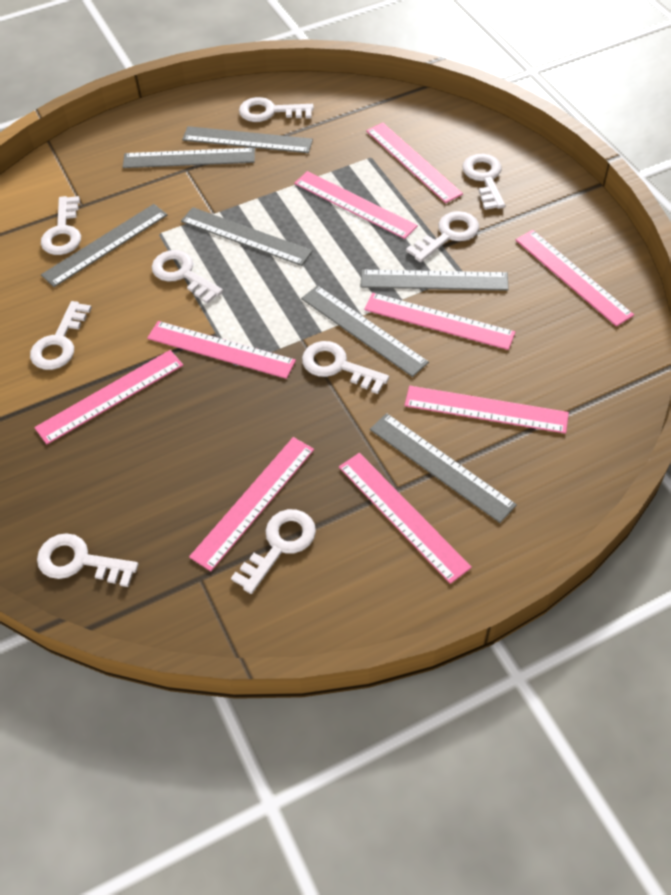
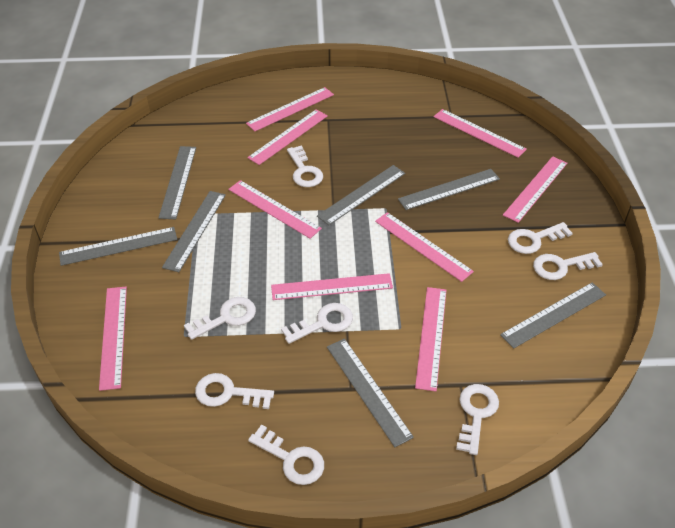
white key: [30,301,92,370] [37,533,138,587] [41,196,81,255] [152,250,223,304] [231,509,316,594] [239,97,314,122] [302,341,389,394] [406,211,479,262] [463,154,505,210] = 9 -> [184,297,256,340] [195,373,274,409] [248,425,324,485] [281,303,353,344] [287,145,323,187] [456,384,499,455] [508,222,573,254] [533,252,603,280] = 8

